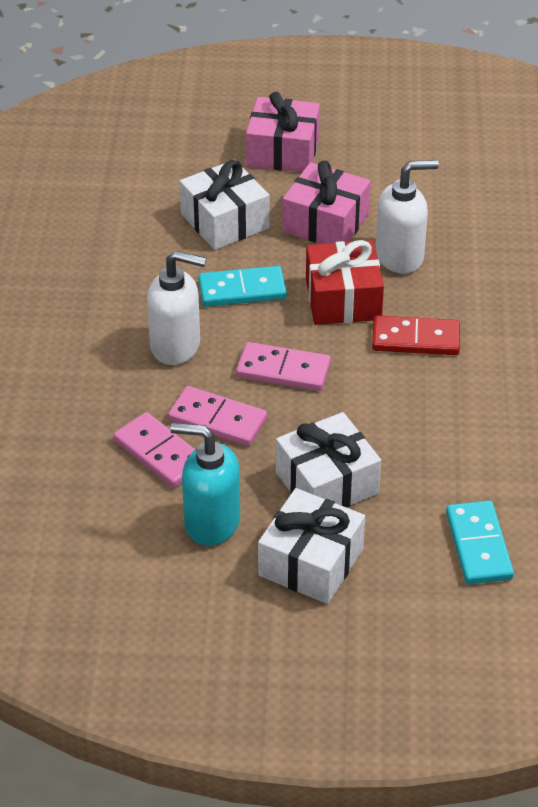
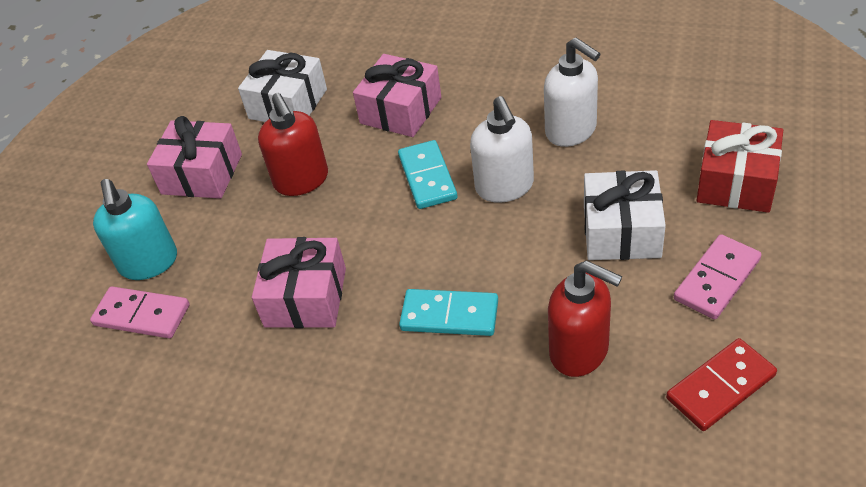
pink domino: [113,412,195,488] [168,386,267,446] [236,342,331,391] = 3 -> [90,286,190,338] [674,234,762,319] = 2
pink gift: [246,92,320,172] [282,160,371,244] = 2 -> [147,116,242,199] [252,237,346,328] [353,54,441,137] = 3
red soap dispenser: none = 0 -> [258,93,328,196] [548,260,622,377] = 2
white gift: [180,160,270,250] [258,488,365,604] [276,412,381,508] = 3 -> [238,50,327,122] [584,170,666,260] = 2

